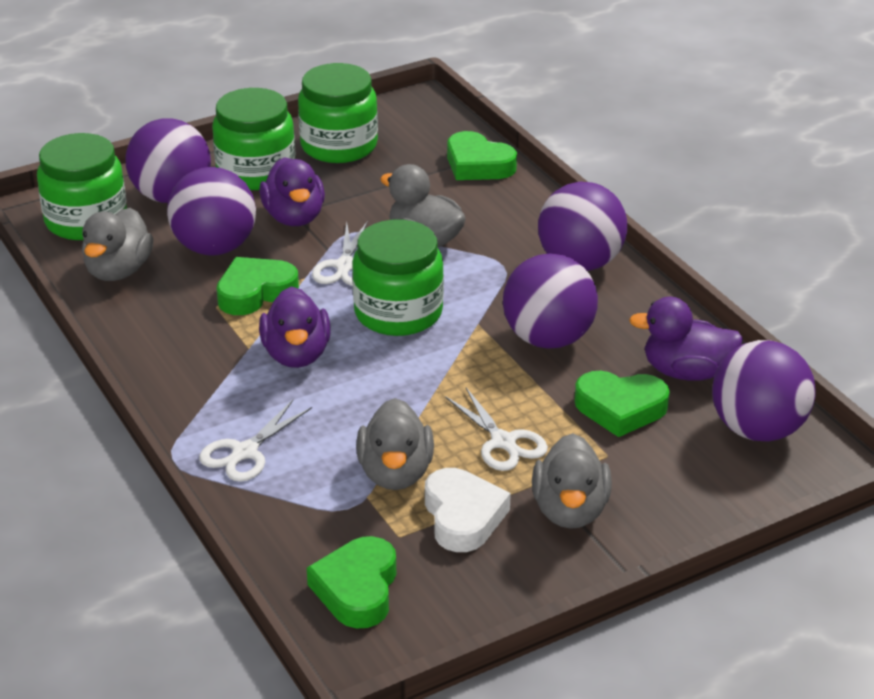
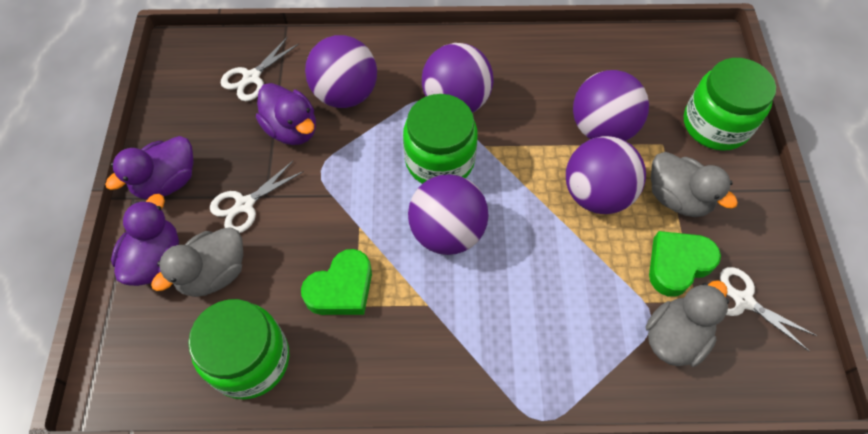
green heart: [216,257,299,315] [307,536,396,628] [447,131,517,180] [574,371,670,437] = 4 -> [301,249,372,315] [649,231,721,297] = 2
green jar: [37,133,127,240] [212,88,295,190] [298,63,378,163] [352,220,444,336] = 4 -> [188,299,289,399] [403,94,478,184] [684,58,776,151] = 3
grey duck: [82,208,153,281] [356,398,434,490] [380,164,466,247] [532,433,612,529] = 4 -> [151,227,243,297] [646,280,729,367] [651,152,738,217] = 3
white heart: [425,468,511,552] = 1 -> none = 0

